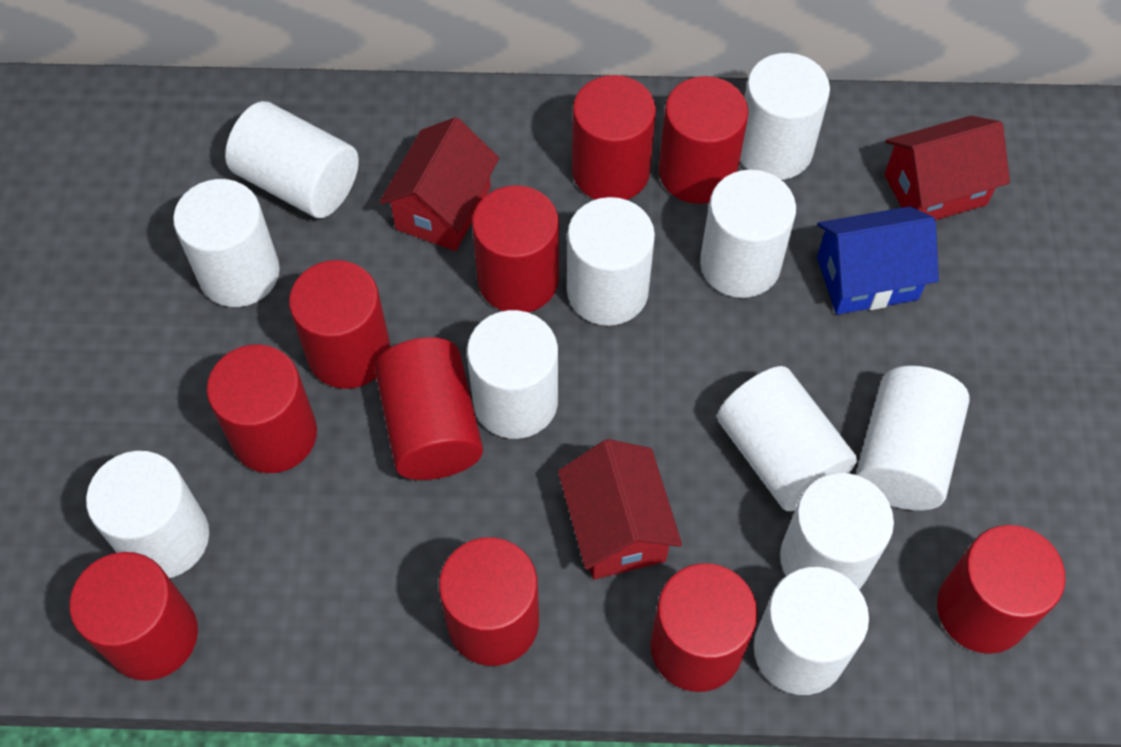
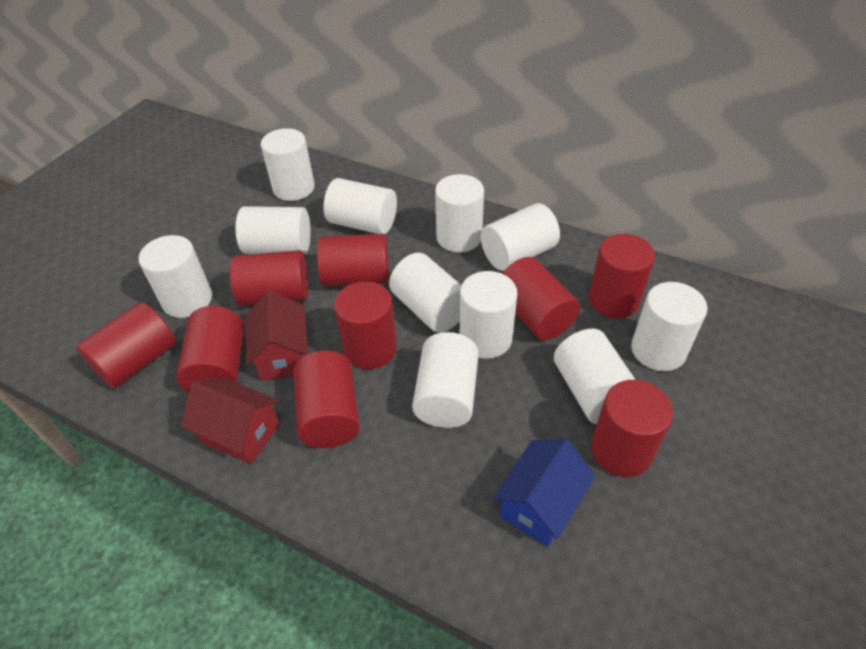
red cylinder: [69,552,198,681] [207,344,317,473] [289,260,390,389] [375,337,483,480] [439,537,539,666] [472,185,559,312] [572,75,656,200] [650,563,758,692] [659,76,749,204] [937,525,1066,654] = 10 -> [76,302,176,389] [176,306,244,392] [230,250,309,306] [293,350,360,448] [317,234,389,286] [334,281,397,369] [502,257,580,340] [588,234,655,318] [591,380,673,477] = 9
red house: [379,117,499,251] [558,439,682,579] [884,116,1010,220] = 3 -> [181,377,280,464] [246,291,308,381] = 2

